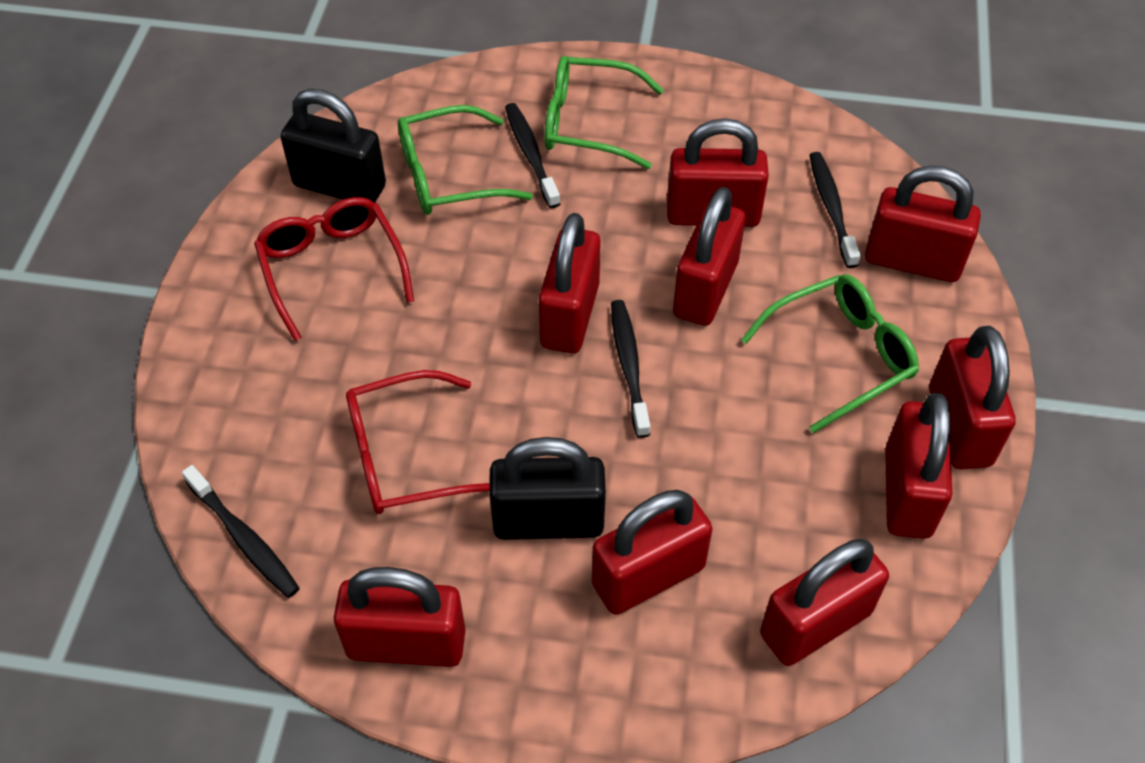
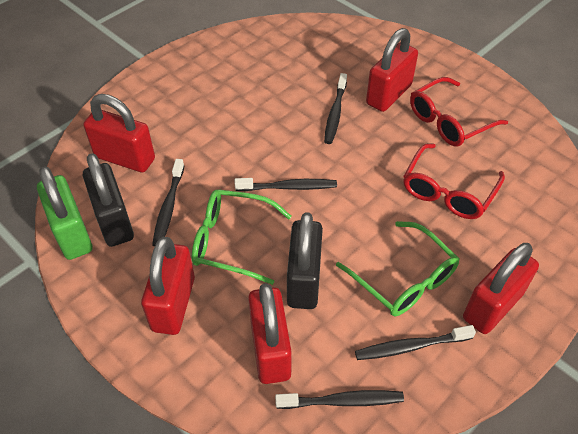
black toothbrush: [182,465,300,598] [505,103,560,208] [611,300,650,438] [809,152,861,268] = 4 -> [152,159,184,247] [235,178,337,191] [275,390,404,409] [324,73,347,144] [355,325,476,360] = 5
green glasses: [398,105,533,215] [545,56,664,169] [741,274,919,433] = 3 -> [192,189,292,285] [336,221,459,317] = 2
green padlock: none = 0 -> [37,166,92,260] = 1
red padlock: [334,567,466,667] [539,213,601,353] [592,490,713,615] [667,118,769,227] [673,187,746,326] [760,539,889,666] [865,165,981,282] [885,393,952,539] [929,326,1016,469] = 9 -> [83,94,155,173] [141,237,195,335] [248,283,292,384] [366,28,418,112] [463,243,539,334] = 5

